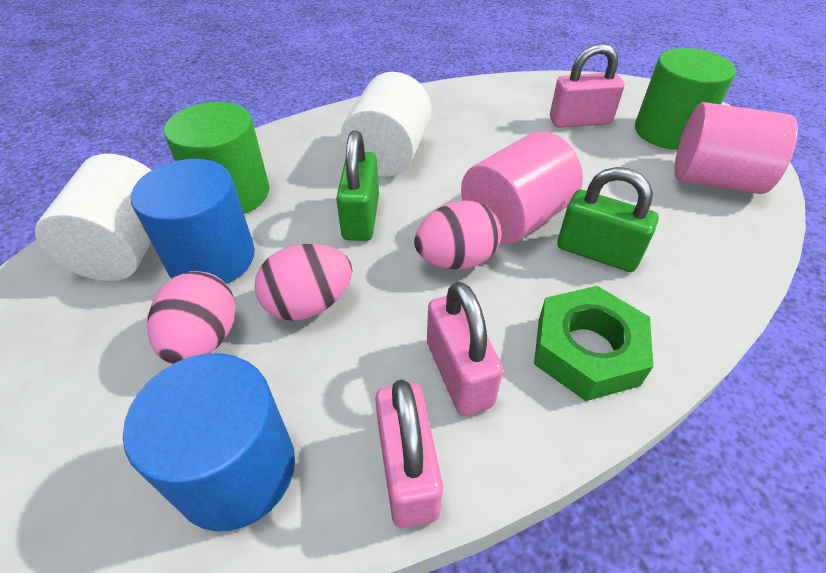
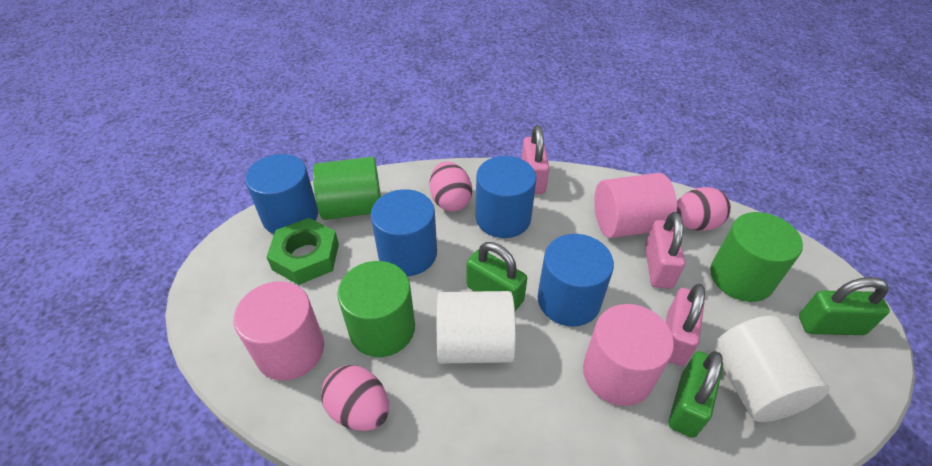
blue cylinder: [123,353,295,531] [131,159,255,284] = 2 -> [245,154,318,234] [371,189,437,276] [476,156,536,238] [538,234,614,327] = 4
green cylinder: [164,102,269,214] [635,48,736,150] = 2 -> [313,157,381,220] [337,261,415,357] [710,212,803,302] = 3
green padlock: [336,131,379,241] [557,167,659,272] = 2 -> [466,242,527,311] [669,351,723,438] [799,277,890,335] = 3
pink cylinder: [461,131,583,244] [675,102,798,194] = 2 -> [234,281,324,380] [583,304,674,406] [594,173,677,238] = 3

